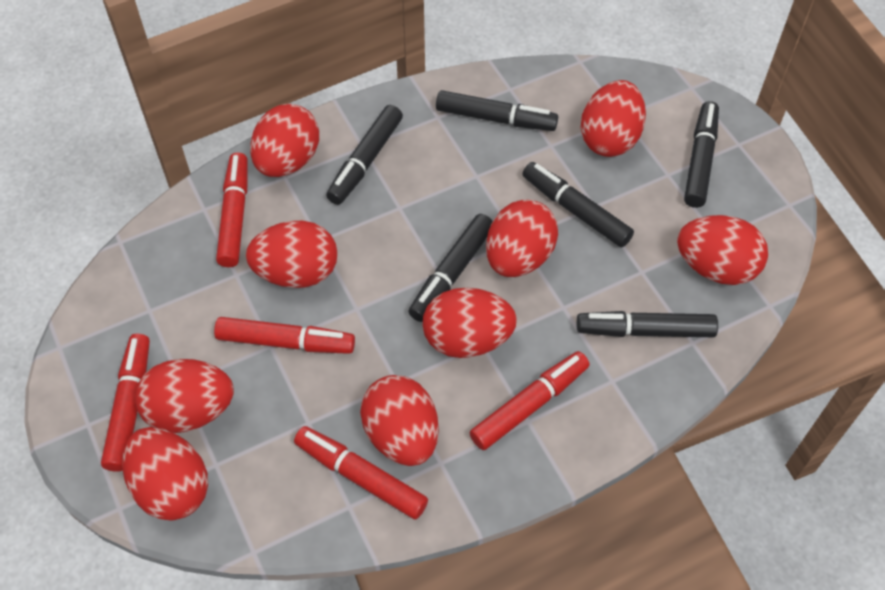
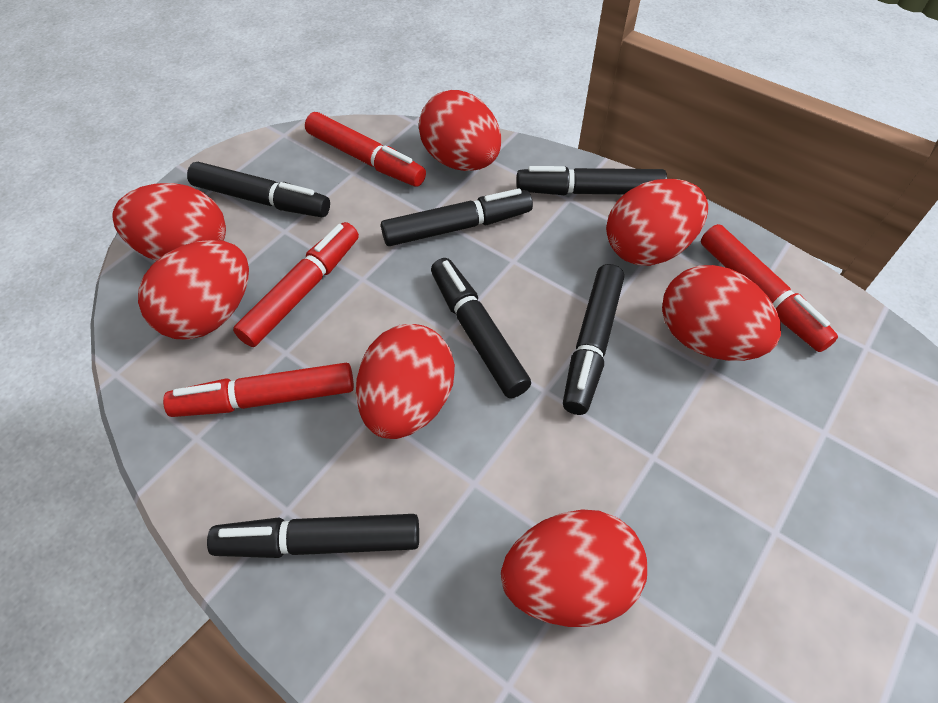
red egg: [122,427,208,521] [135,359,234,433] [246,221,338,288] [250,104,319,177] [360,375,439,466] [423,288,517,358] [486,199,558,277] [581,80,646,157] [677,215,768,285] = 9 -> [112,183,226,261] [138,240,249,340] [356,324,455,439] [419,90,501,171] [501,510,647,627] [606,179,708,266] [662,265,781,361] = 7
red marker: [101,333,150,472] [214,317,355,354] [216,152,248,267] [294,426,428,520] [470,351,589,450] = 5 -> [163,363,354,417] [233,222,359,347] [305,112,426,187] [701,224,838,352] = 4

